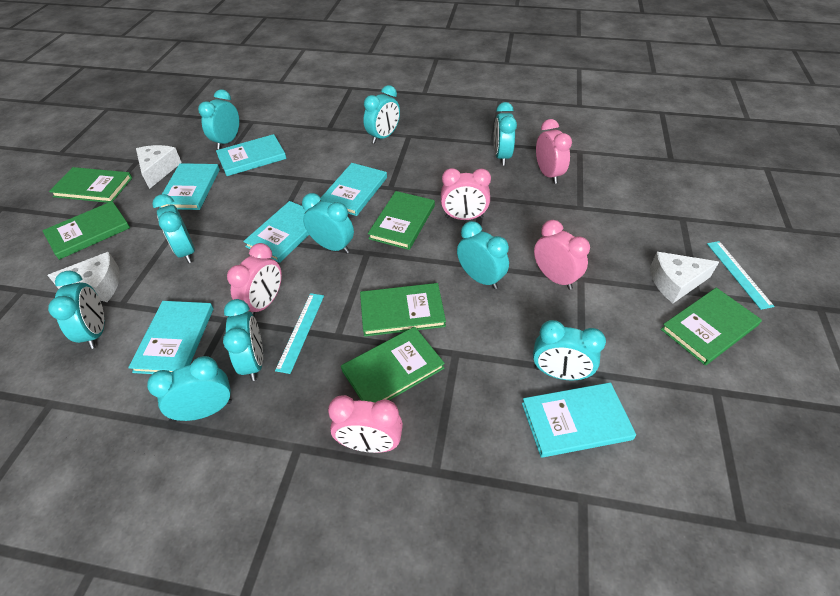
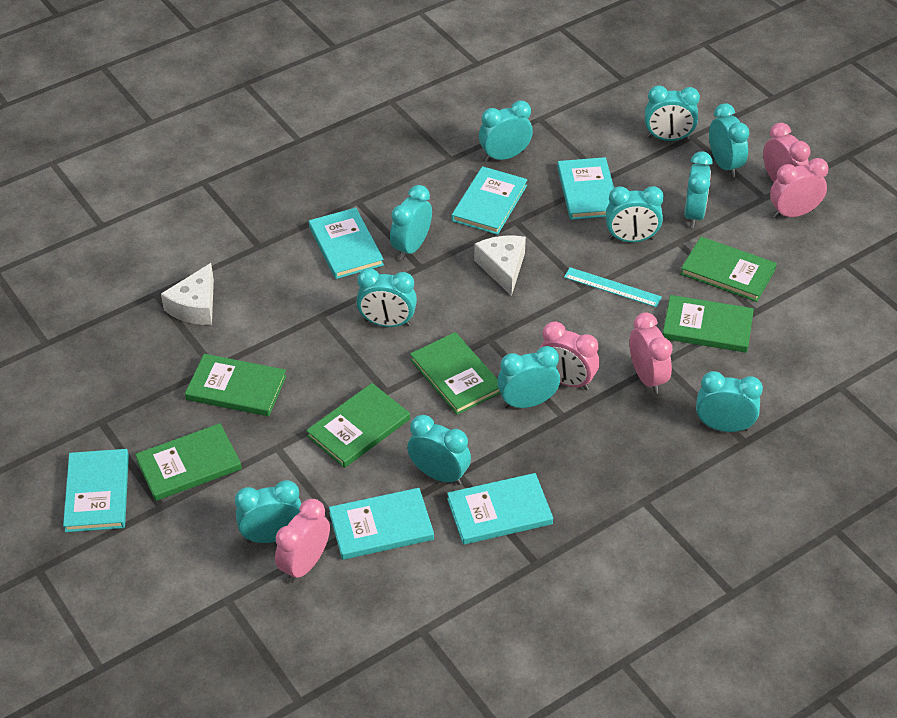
turquoise clock: [48,271,104,349] [147,356,232,421] [152,194,195,263] [198,90,239,149] [223,299,263,381] [302,193,354,253] [363,85,400,143] [457,221,509,289] [494,102,517,165] [533,320,606,380] = 10 -> [235,480,301,543] [356,268,417,327] [390,185,432,260] [407,415,471,485] [479,100,533,162] [497,346,560,408] [605,186,664,242] [645,85,700,141] [684,151,713,228] [696,371,763,432] [709,103,749,177] = 11
turquoise ruler: [275,293,324,374] [707,241,775,310] = 2 -> [564,267,662,307] = 1
white cheese: [47,252,120,302] [136,145,182,189] [650,252,719,303] = 3 -> [161,263,214,325] [474,236,526,296] = 2

